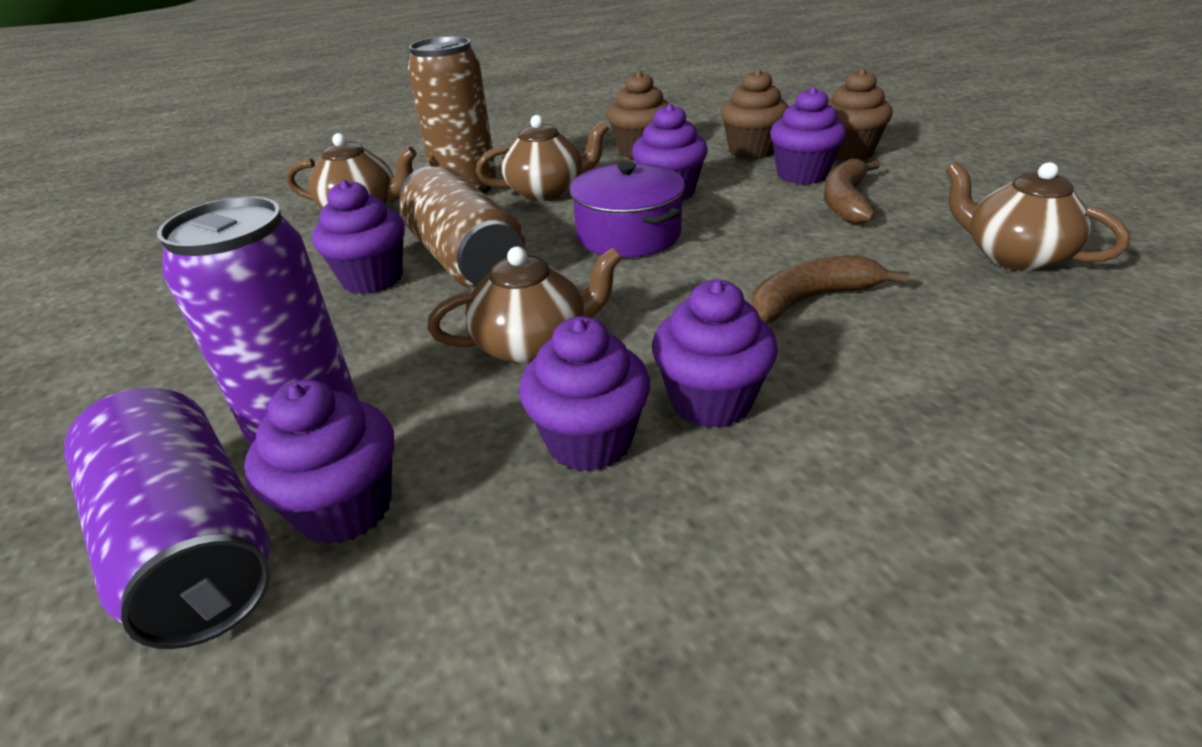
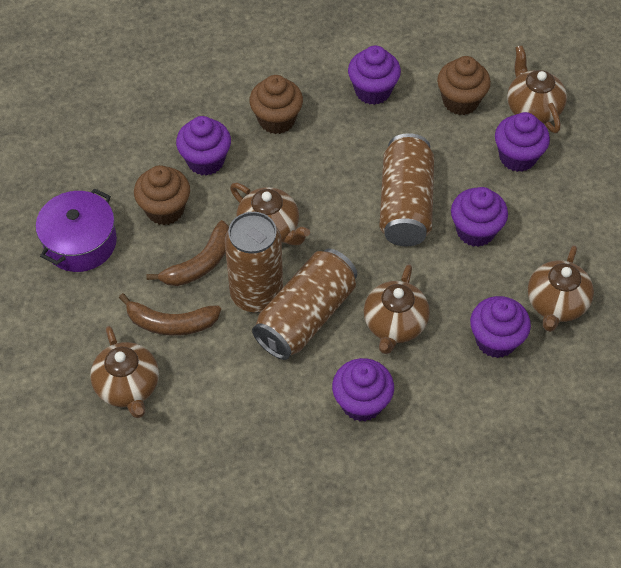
brown can: [399,167,525,289] [408,36,496,194] = 2 -> [225,212,283,313] [252,249,357,360] [379,133,434,246] = 3
brown teapot: [286,133,417,209] [427,247,622,365] [476,115,609,201] [946,162,1130,271] = 4 -> [90,326,159,418] [230,183,310,245] [364,264,430,354] [507,46,567,133] [528,245,594,332] = 5
purple can: [64,387,271,649] [157,196,359,445] = 2 -> none = 0

